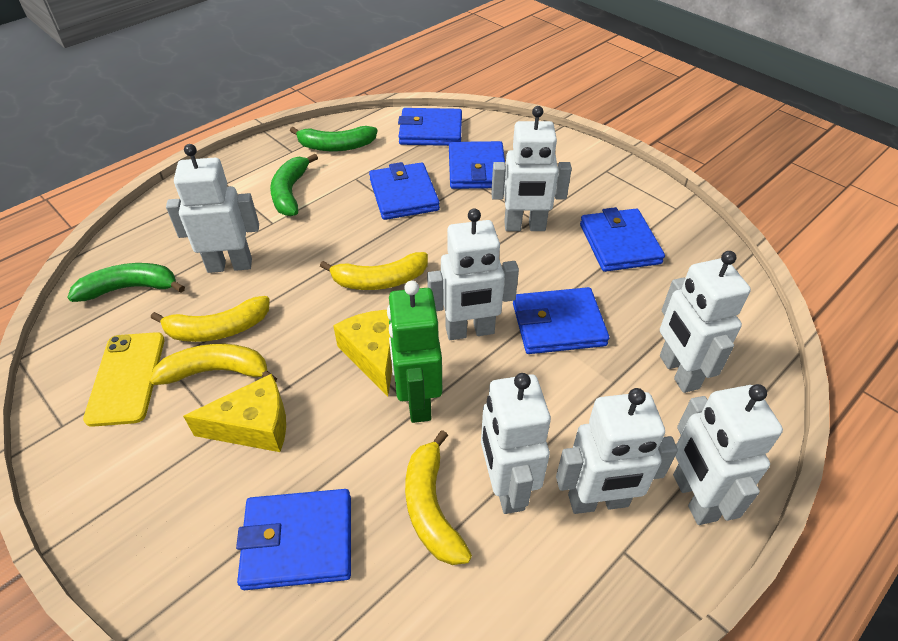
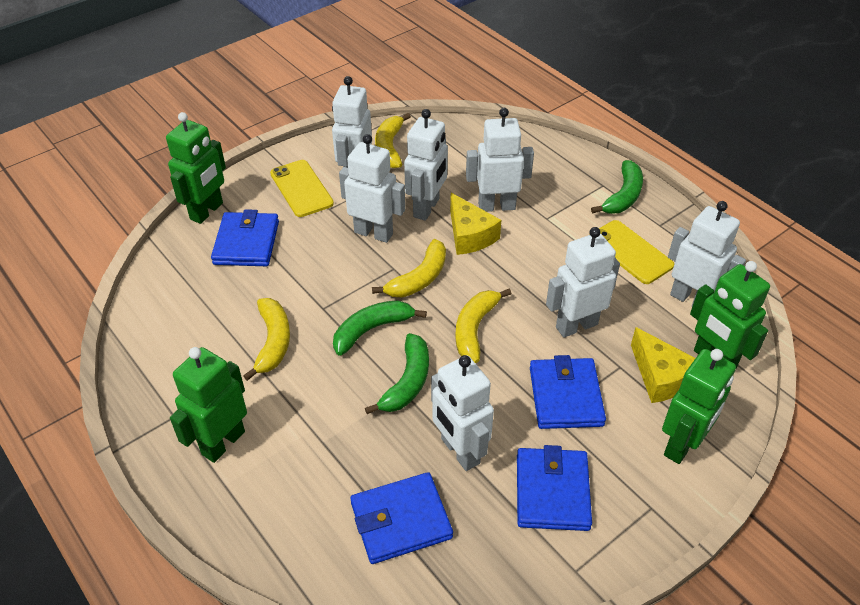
blue wallet: [236,489,351,590] [369,162,440,220] [398,108,462,146] [449,141,505,189] [513,287,609,354] [580,207,665,272] = 6 -> [211,209,279,266] [350,472,453,564] [517,445,592,531] [530,355,606,429] = 4
green robot: [387,281,442,423] = 1 -> [166,112,226,224] [170,347,247,463] [662,349,736,464] [690,261,770,368] = 4
yellow phone: [83,332,165,427] = 1 -> [270,160,334,217] [589,220,674,284] = 2

